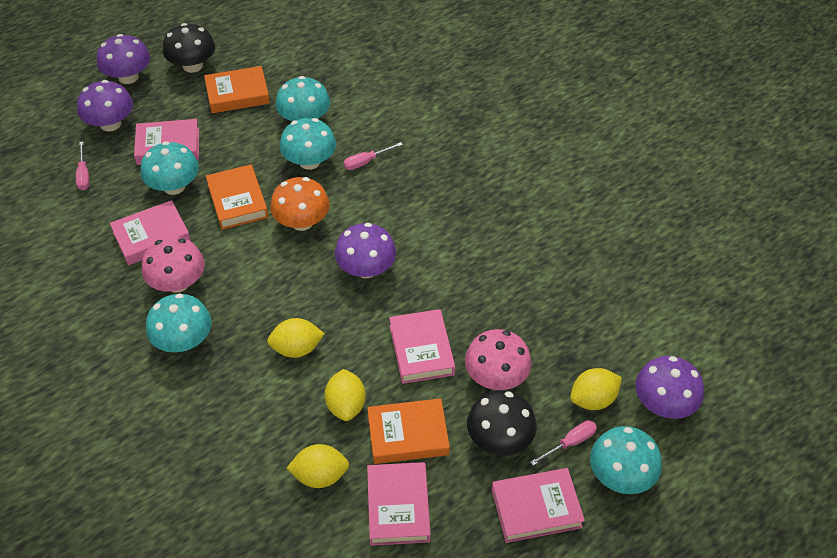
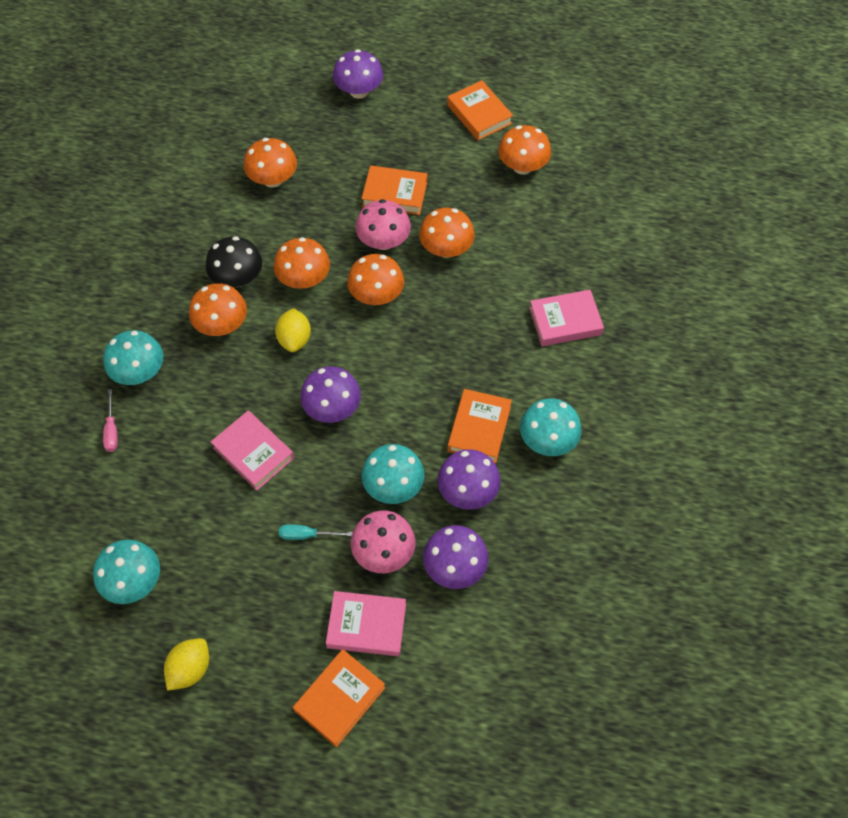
black mushroom: [163,23,215,73] [467,390,537,455] = 2 -> [206,236,262,287] = 1
orange book: [204,66,270,113] [206,164,269,230] [367,398,450,464] = 3 -> [293,649,385,747] [361,165,427,215] [447,80,513,140] [448,389,512,463] = 4
orange mushroom: [270,177,330,231] = 1 -> [189,283,247,336] [244,138,297,188] [274,237,330,289] [347,254,404,305] [419,208,475,258] [498,125,551,174] = 6
pink book: [110,200,191,265] [134,119,199,165] [367,462,431,546] [389,309,455,384] [491,468,585,543] = 5 -> [211,411,294,491] [326,591,406,656] [529,290,604,346] = 3
pink screwdriver: [76,141,90,190] [343,142,403,170] [530,420,597,466] = 3 -> [103,389,118,452] = 1
turquoise mushroom: [140,141,199,195] [146,294,211,352] [276,76,330,121] [280,118,336,170] [590,426,662,494] = 5 -> [93,540,160,604] [103,330,164,385] [361,444,425,504] [520,398,582,456] = 4
turquoise screwdriver: none = 0 -> [279,524,353,540] = 1
yellow lemon: [267,318,324,358] [287,444,349,488] [324,369,366,421] [570,368,622,410] = 4 -> [164,638,209,691] [275,308,311,352] = 2

